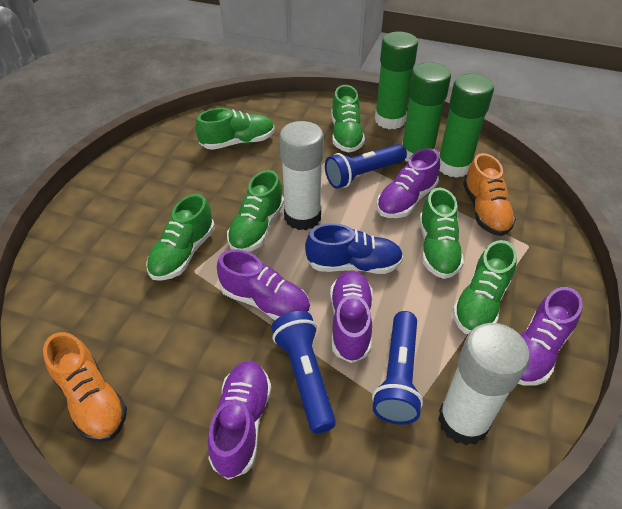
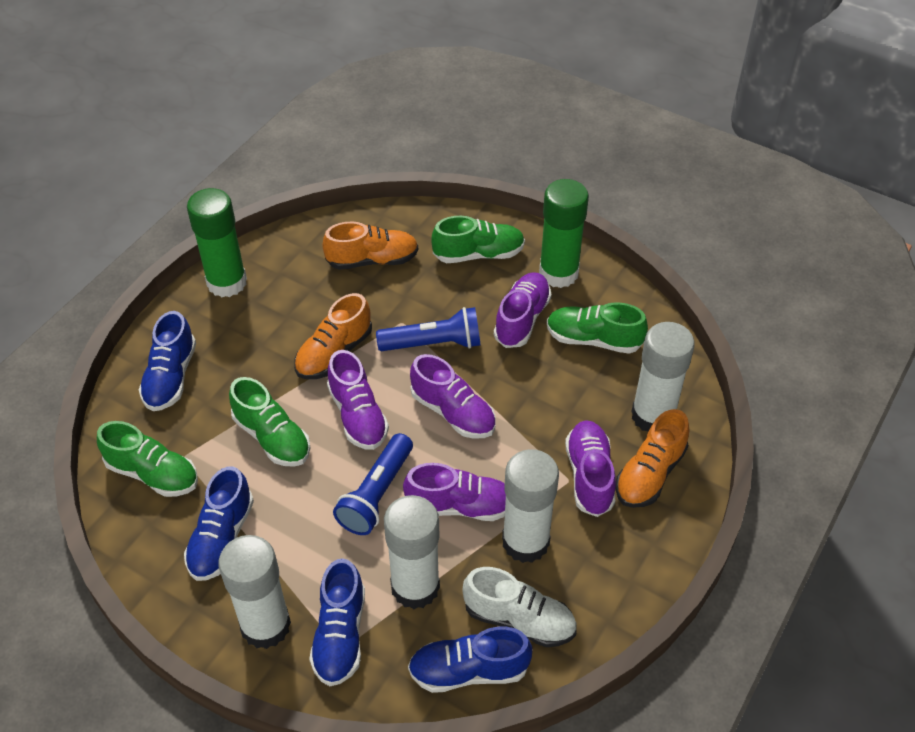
blue flashlight: [271,311,336,433] [325,144,407,189] [372,311,423,425] = 3 -> [333,433,413,535] [376,307,481,351] = 2
blue shoe: [305,223,403,274] = 1 -> [139,311,196,411] [184,466,254,581] [309,558,365,686] [408,627,533,693] = 4
green glue stick: [375,32,418,129] [402,62,451,162] [439,74,494,178] = 3 -> [187,188,247,297] [539,179,589,288] = 2
green shoe: [146,194,215,281] [196,108,275,150] [227,170,284,252] [331,85,365,152] [419,188,464,279] [453,240,517,334] = 6 -> [97,421,198,497] [229,377,310,467] [431,216,525,263] [547,302,648,353] = 4
orange shoe: [43,332,127,442] [463,153,516,236] = 2 -> [294,293,372,379] [322,222,418,270] [615,409,689,508] = 3
white glue stick: [279,121,324,230] [438,323,530,445] = 2 -> [219,535,291,649] [384,495,440,609] [502,449,559,563] [631,322,695,432] = 4
white shoe: none = 0 -> [462,567,577,647] = 1

